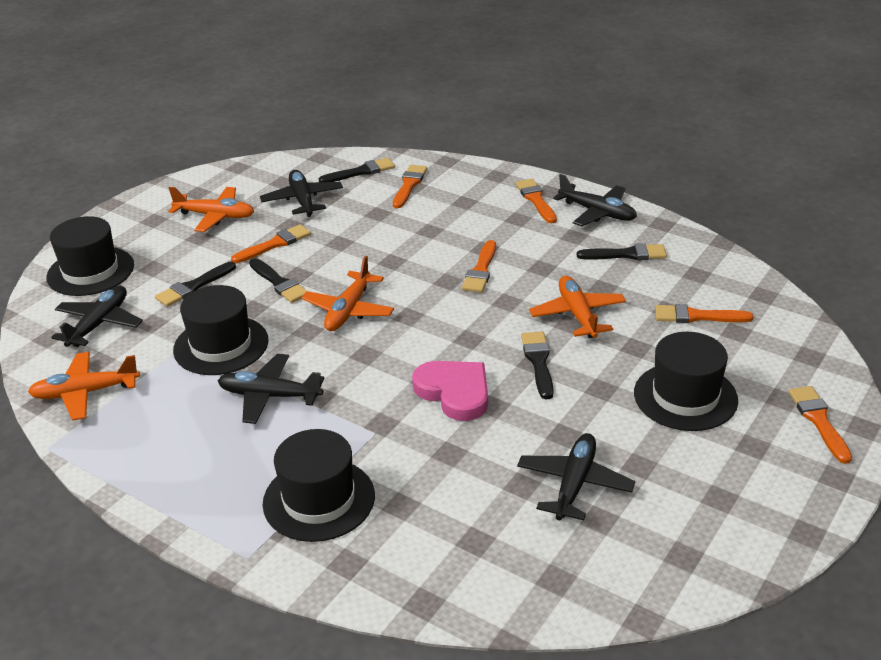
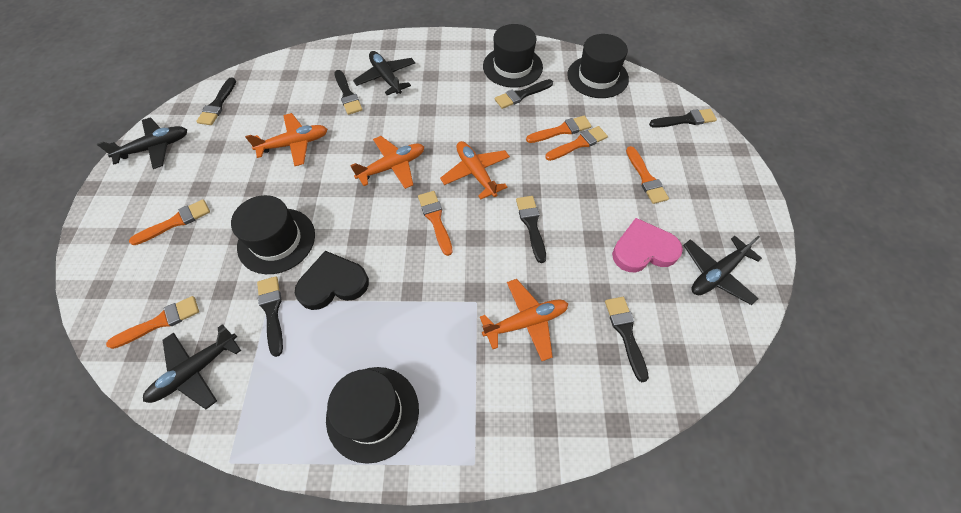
black brush: [155,262,236,307] [249,258,307,303] [319,158,395,182] [521,331,554,399] [577,243,667,260] = 5 -> [196,78,236,125] [257,276,283,357] [335,70,362,115] [495,79,553,109] [516,196,546,263] [605,297,649,382] [649,109,717,128] = 7
black heart: none = 0 -> [295,251,369,310] = 1
black plane: [51,286,143,347] [218,354,324,424] [260,170,343,217] [517,433,635,520] [553,174,637,226] = 5 -> [97,117,187,169] [143,324,241,409] [353,51,415,95] [683,235,762,305] = 4

